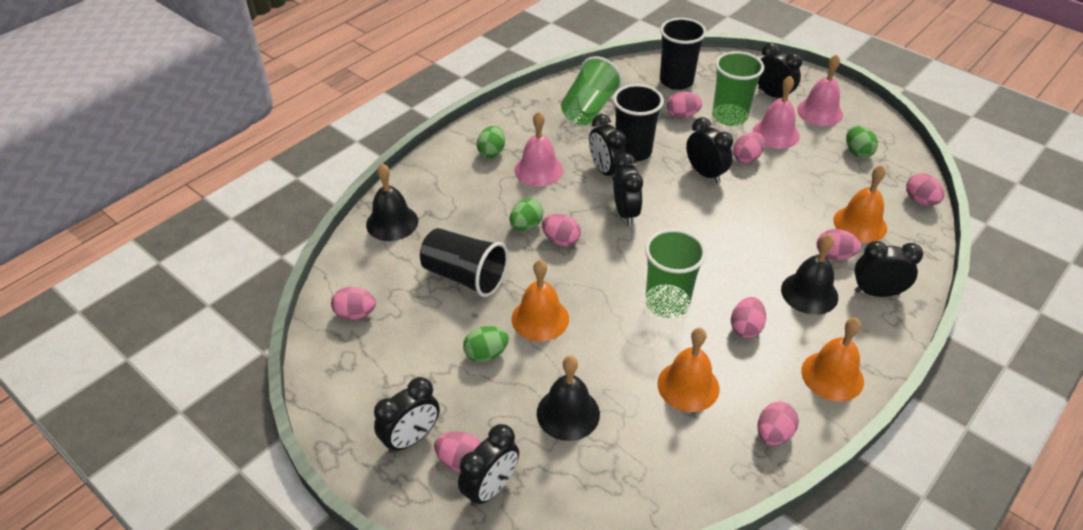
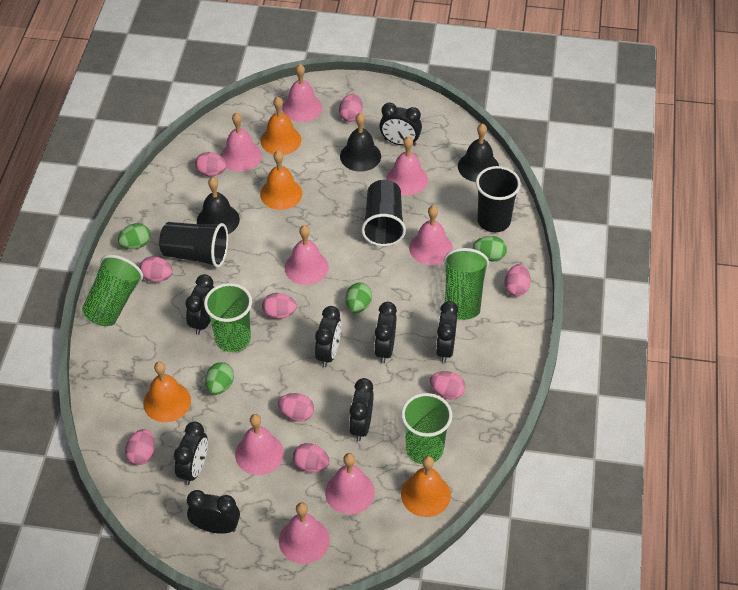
black clock: [374,377,440,453] [458,424,519,507] [589,114,626,180] [613,153,643,225] [686,117,733,183] [758,42,802,99] [854,241,923,297] = 7 -> [174,422,208,485] [185,274,214,335] [187,490,240,534] [315,306,341,367] [349,378,374,441] [374,302,397,363] [379,102,422,146] [436,301,458,363] = 8
green cup: [561,56,622,125] [645,229,706,318] [712,51,764,126] = 3 -> [82,255,143,326] [204,283,252,352] [401,393,452,464] [444,248,489,320] = 4
pink bell: [515,111,563,186] [752,76,800,149] [797,54,843,126] = 3 -> [221,113,262,171] [235,414,284,475] [279,502,330,564] [282,64,322,122] [285,225,329,285] [325,453,375,514] [386,136,428,195] [409,206,453,265] = 8

